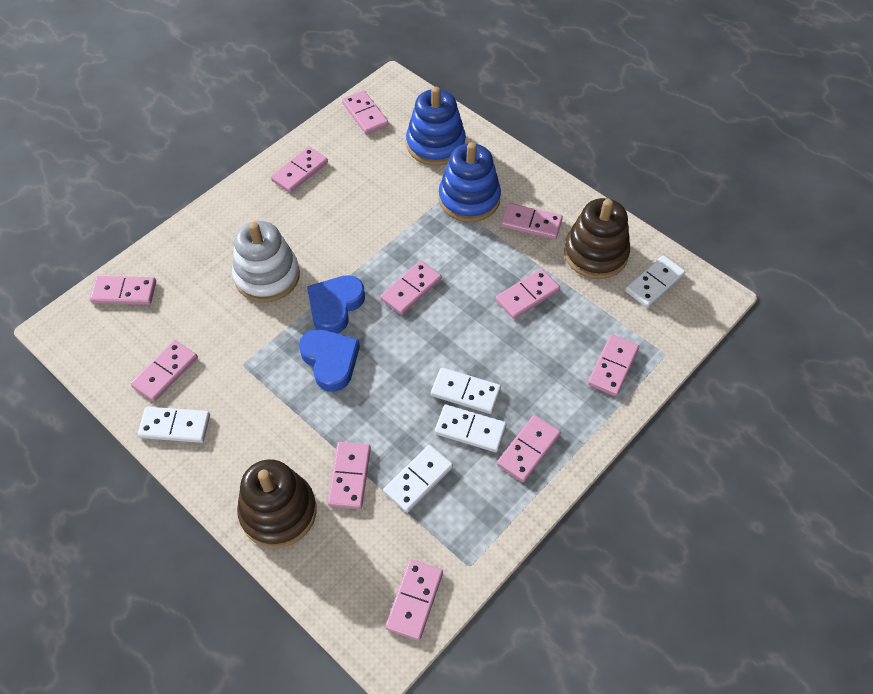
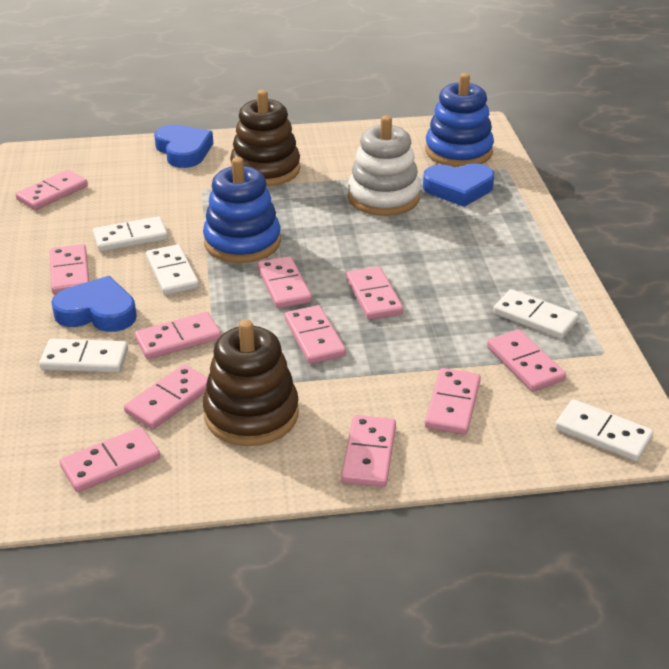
blue heart: [299,329,360,392] [307,275,365,333] = 2 -> [51,276,137,332] [154,124,213,168] [423,163,494,207] = 3

